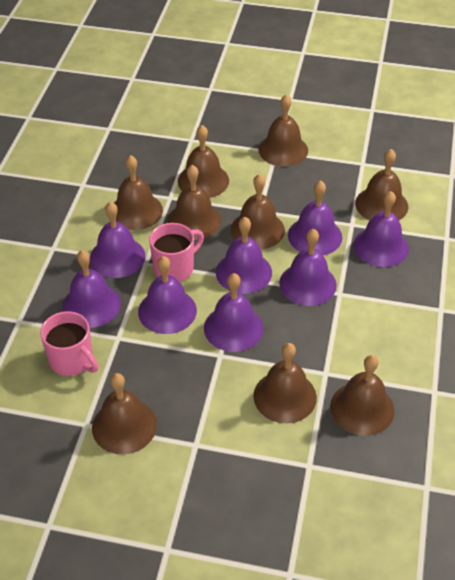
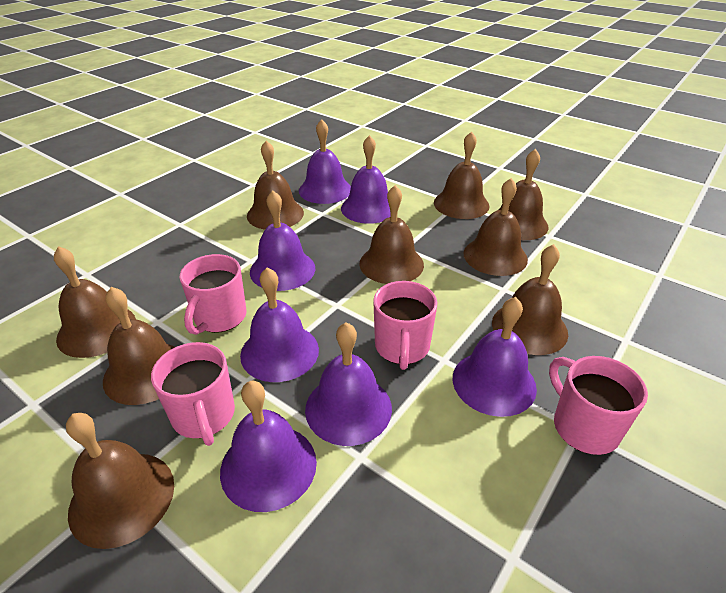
pink mug: [40,311,98,376] [149,223,204,282] = 2 -> [151,342,235,446] [180,254,247,335] [373,281,438,370] [549,356,648,455] = 4
purple bell: [62,250,121,328] [90,202,145,278] [138,256,197,334] [204,273,263,352] [216,217,272,294] [279,229,337,306] [288,180,342,255] [353,191,409,267] = 8 -> [220,381,317,512] [240,267,319,382] [250,190,315,291] [299,119,351,204] [305,322,392,446] [341,135,390,224] [453,297,537,417] = 7

